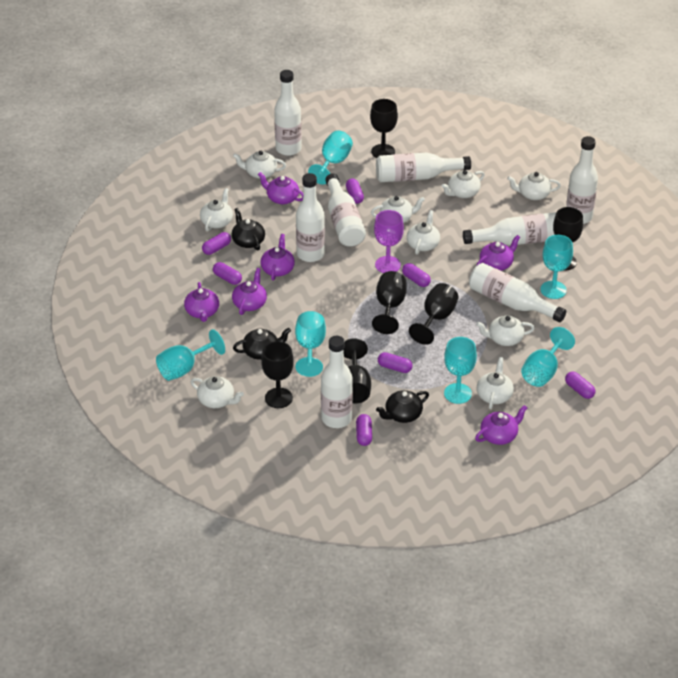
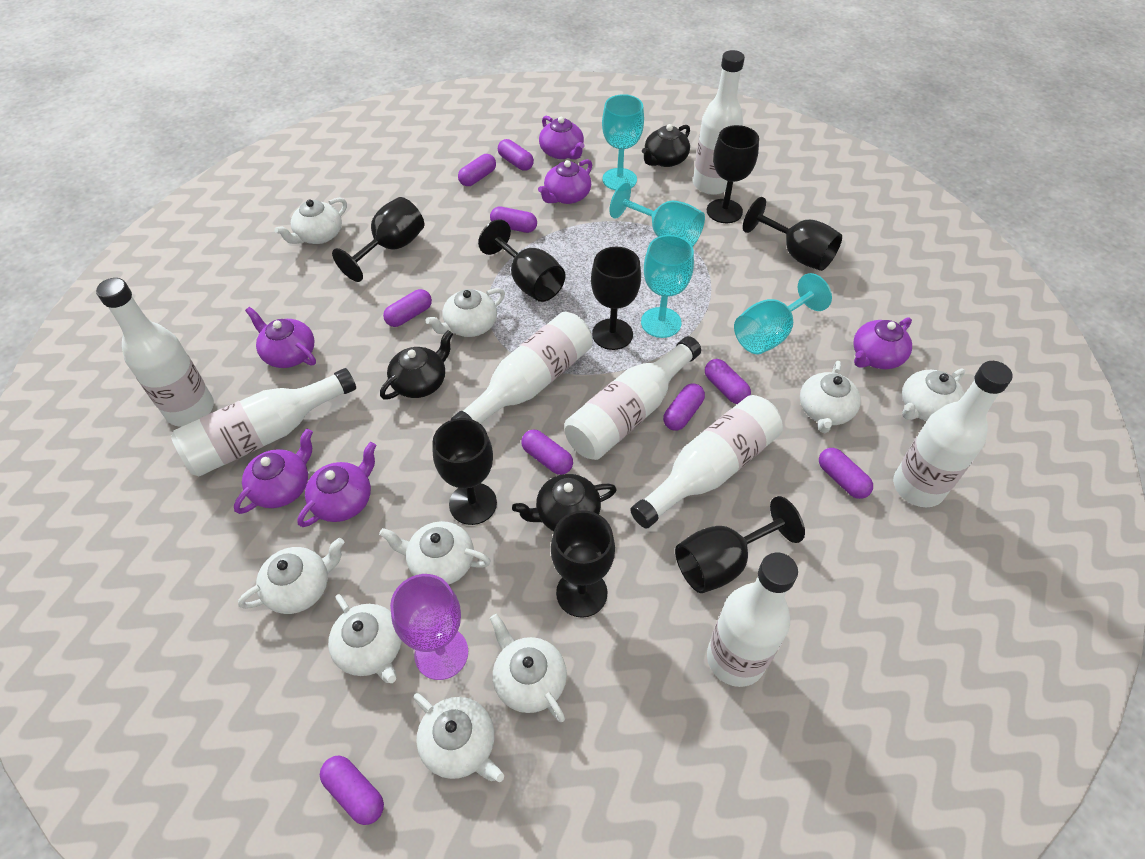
black goblet: [261,341,294,408] [344,338,371,404] [370,99,398,158] [372,271,407,334] [409,283,458,345] [553,207,583,271] = 6 -> [332,197,424,282] [433,418,497,525] [478,220,565,302] [551,510,615,618] [591,247,641,350] [675,496,805,593] [707,125,759,223] [743,197,842,271] = 8
purple capsule: [202,232,231,255] [213,262,242,285] [346,178,364,204] [356,414,372,446] [378,352,412,373] [402,263,431,287] [565,371,595,399] = 7 -> [320,755,384,825] [383,289,432,327] [458,154,496,186] [490,207,537,233] [498,139,534,171] [521,430,573,475] [663,383,705,431] [705,359,751,404] [819,448,873,499] = 9
turquoise goblet: [156,329,225,381] [295,311,326,377] [308,131,353,185] [444,337,477,404] [521,327,575,387] [540,235,573,299] = 6 -> [602,94,644,190] [610,182,705,247] [641,235,694,338] [734,273,832,354] = 4

